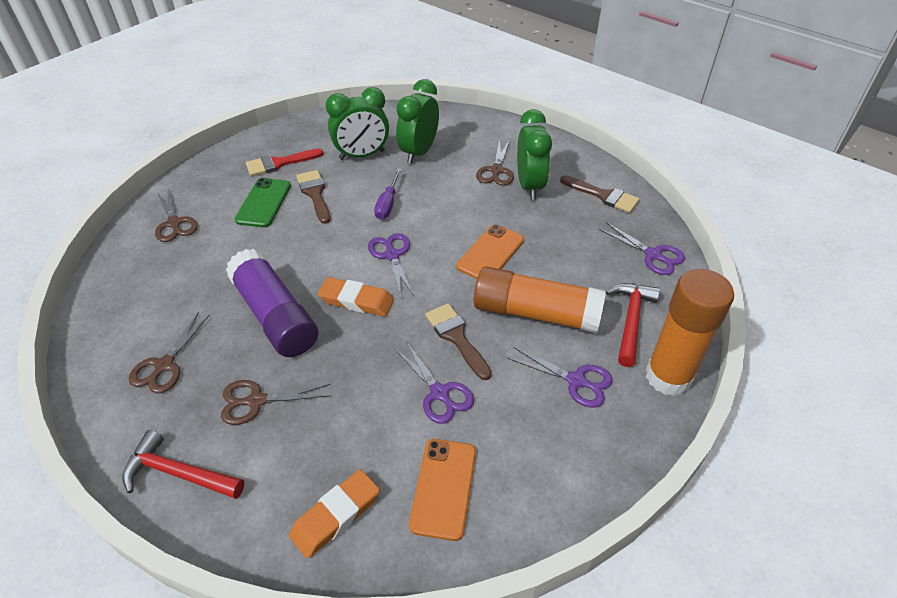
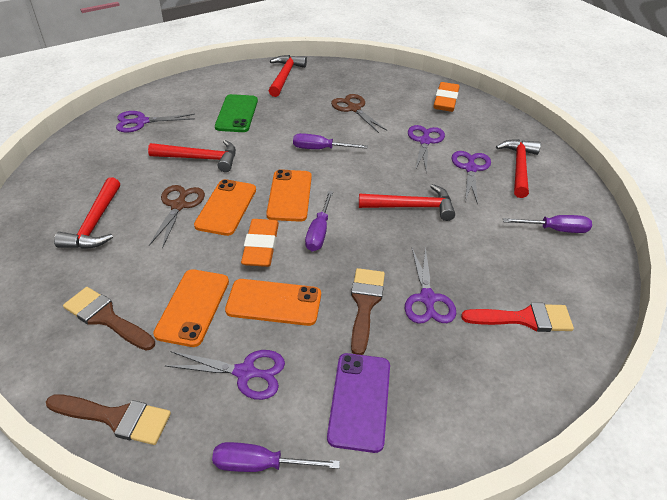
brown scissors: [129,312,210,394] [155,189,198,242] [221,380,331,425] [476,139,514,186] = 4 -> [149,185,205,249] [331,94,387,133] = 2
green clock: [326,87,389,160] [396,79,439,164] [517,109,552,200] = 3 -> none = 0
orange glue stick: [474,266,606,333] [646,269,734,396] = 2 -> none = 0
orange phone: [409,439,476,541] [456,224,524,279] = 2 -> [153,269,229,347] [194,179,256,236] [225,279,321,326] [266,169,312,222] = 4
purple glue stick: [226,249,318,357] = 1 -> none = 0
purple phone: none = 0 -> [327,353,390,453] = 1
purple scissors: [368,233,414,296] [394,341,474,424] [507,347,613,408] [599,222,685,275] = 4 -> [116,111,195,133] [165,350,285,400] [405,246,456,324] [408,125,445,173] [452,151,491,205] = 5
purple screwdriver: [374,168,402,220] = 1 -> [212,442,340,472] [293,133,368,149] [305,191,333,251] [503,215,592,233] = 4
red hammer: [122,430,245,499] [606,283,660,367] = 2 -> [54,177,120,249] [148,140,236,172] [269,55,307,97] [359,184,455,221] [496,139,541,198] = 5

